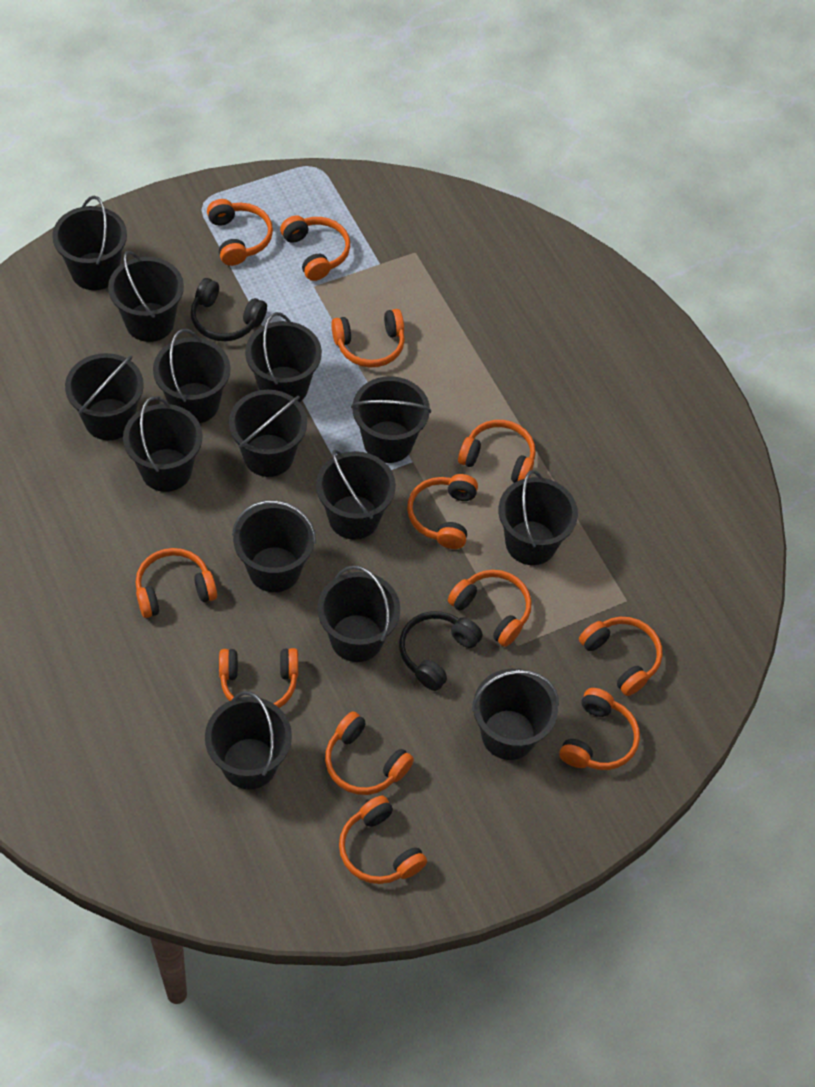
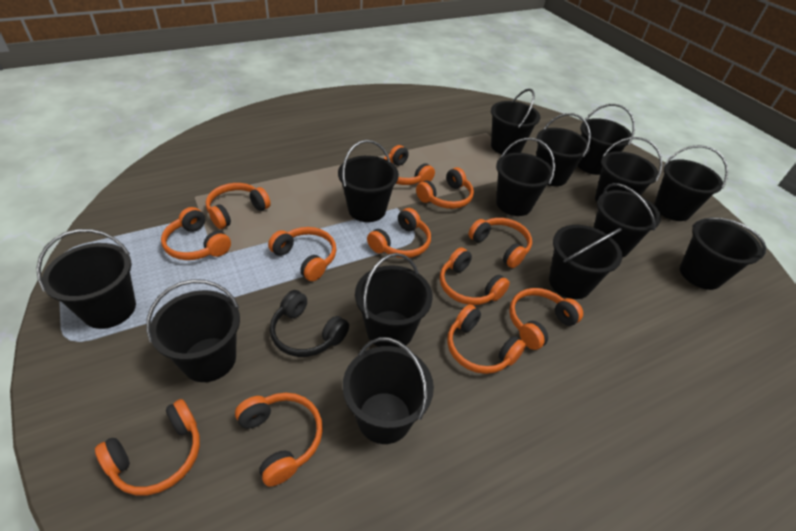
black headphones: [190,278,267,341] [399,611,483,691] = 2 -> [270,290,349,357] = 1

